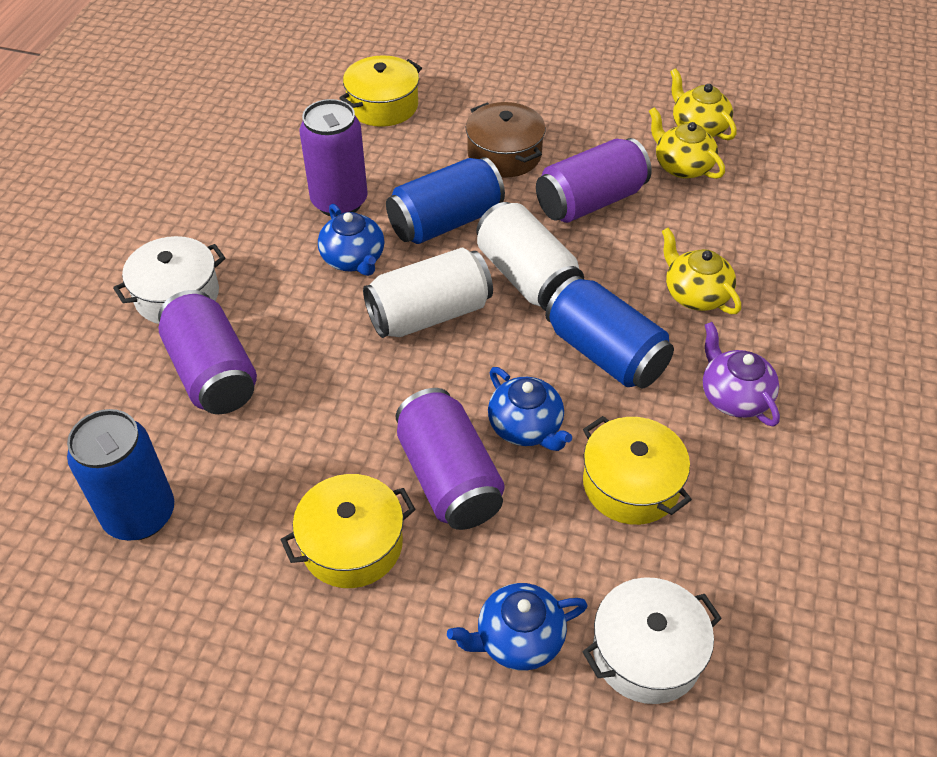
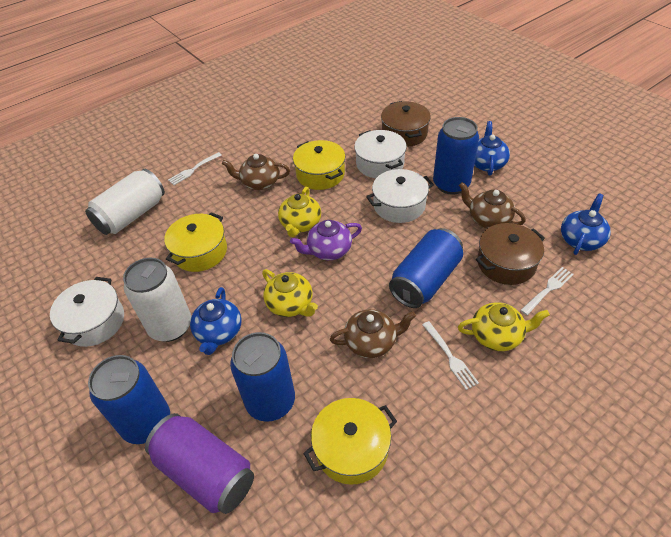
blue can: [67,409,174,541] [386,157,505,244] [545,276,674,389] = 3 -> [88,355,170,444] [230,332,295,422] [389,228,463,308] [433,117,479,195] = 4
brown pot: [466,102,546,177] = 1 -> [381,101,431,147] [476,223,545,285] = 2
brown teapot: none = 0 -> [222,154,290,190] [330,309,416,358] [459,182,526,228] = 3
purple can: [158,290,257,414] [299,99,368,216] [396,388,505,530] [536,138,651,223] = 4 -> [145,413,254,514] = 1
white fork: none = 0 -> [168,152,222,185] [422,321,479,390] [520,267,574,315] = 3
white pot: [113,236,226,324] [582,577,722,704] = 2 -> [50,277,124,347] [354,130,407,178] [366,169,434,223] = 3

